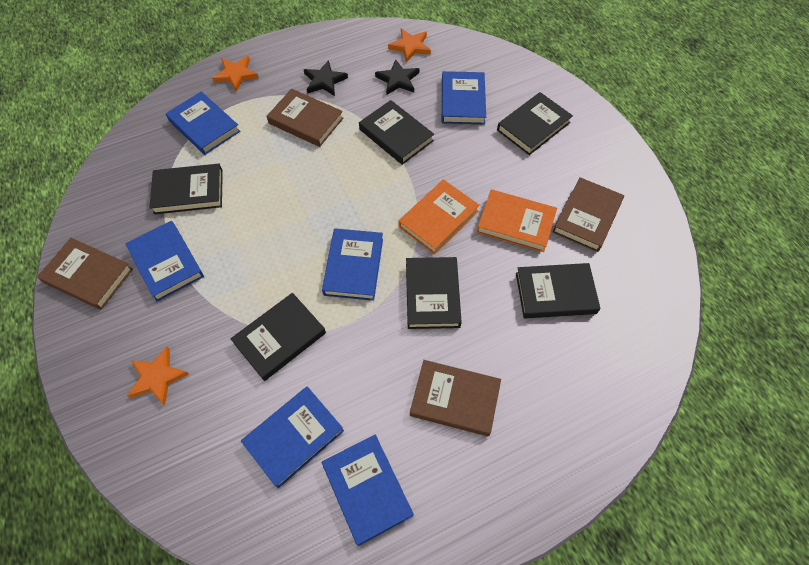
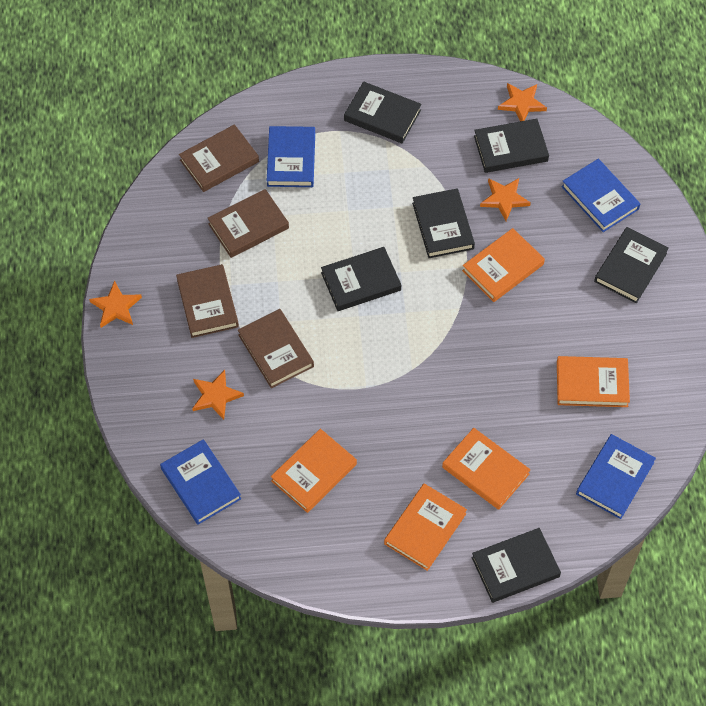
black star: [303,60,348,96] [375,59,419,95] = 2 -> none = 0
blue book: [125,221,204,302] [165,91,241,155] [241,386,344,488] [322,228,383,301] [322,435,414,546] [442,71,486,124] = 6 -> [160,439,241,525] [267,126,315,187] [561,159,640,232] [576,434,656,519] = 4
orange book: [399,179,480,254] [477,189,557,252] = 2 -> [271,429,357,513] [384,484,467,571] [442,428,530,510] [462,228,545,302] [557,356,630,407] = 5
orange star: [127,347,189,405] [212,56,259,92] [388,28,431,63] = 3 -> [89,280,142,328] [192,370,244,420] [480,178,531,221] [498,83,547,121] = 4

